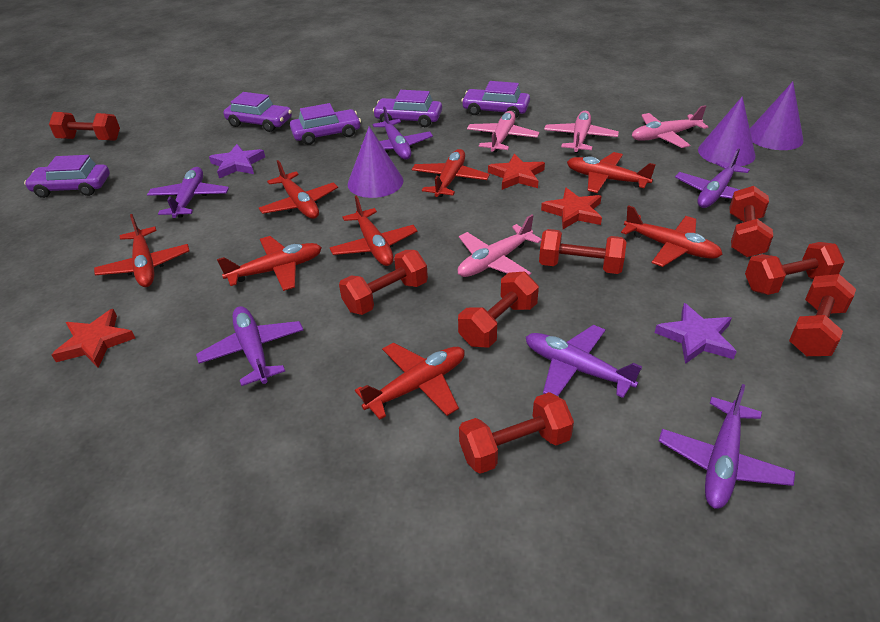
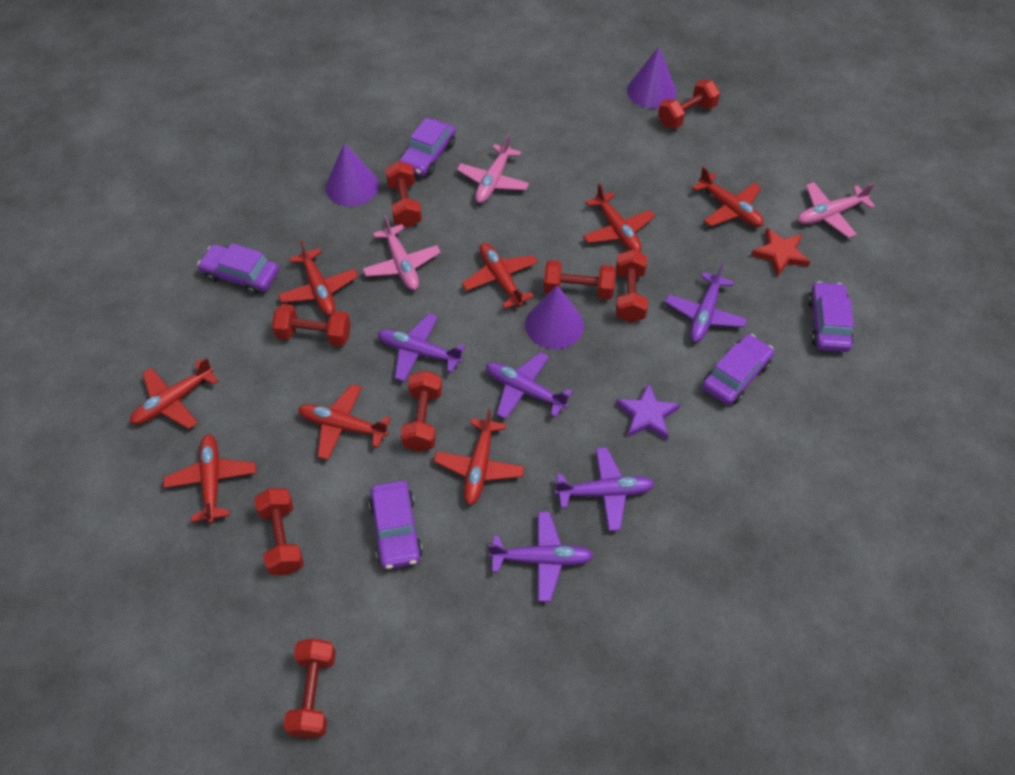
pink plane: [458,215,541,277] [467,111,540,153] [544,111,619,153] [632,105,708,148] = 4 -> [362,215,441,290] [457,134,529,203] [798,182,875,238] = 3
purple plane: [147,167,229,218] [196,306,303,386] [360,107,433,160] [526,325,642,398] [659,384,795,509] [675,148,750,208] = 6 -> [377,314,465,382] [486,352,573,419] [488,512,594,602] [555,447,655,531] [665,263,747,342] = 5
purple star: [209,144,265,178] [655,303,737,364] = 2 -> [616,383,680,440] = 1
red star: [52,309,135,368] [488,154,545,190] [541,188,602,229] = 3 -> [751,228,810,277] = 1

